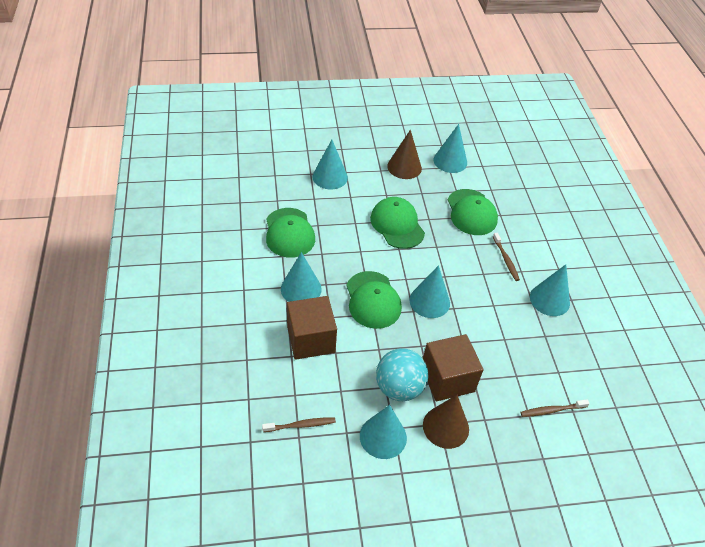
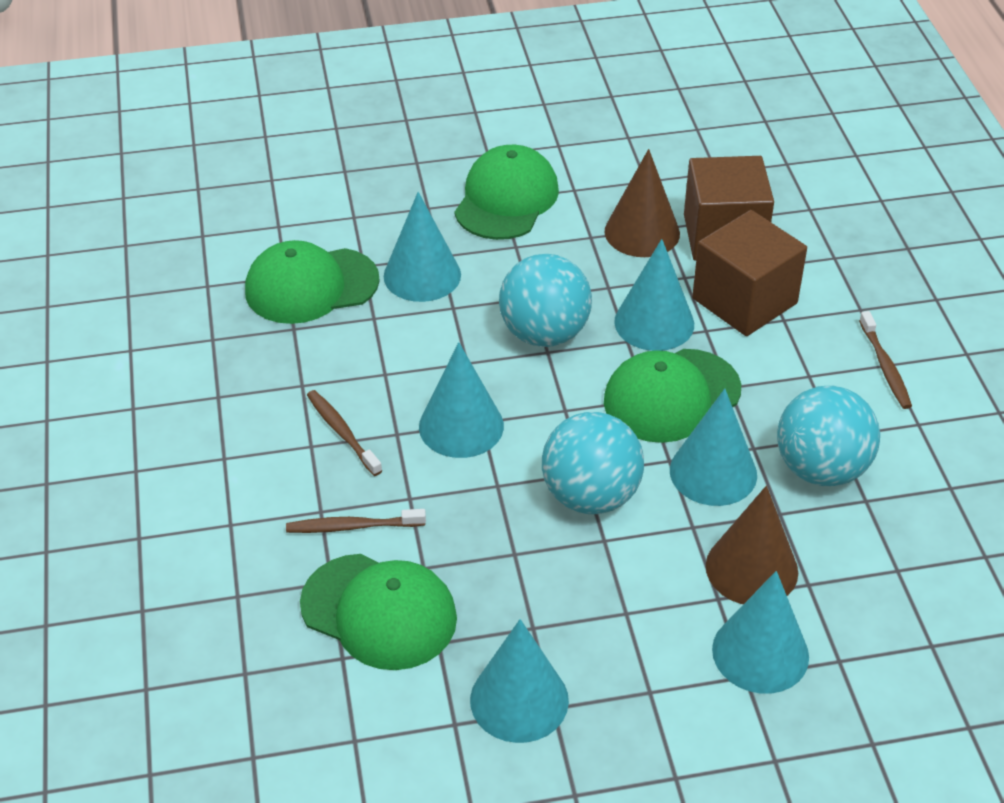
turquoise ball: [376,348,429,401] = 1 -> [499,254,592,347] [542,412,644,514] [777,386,880,486] = 3

